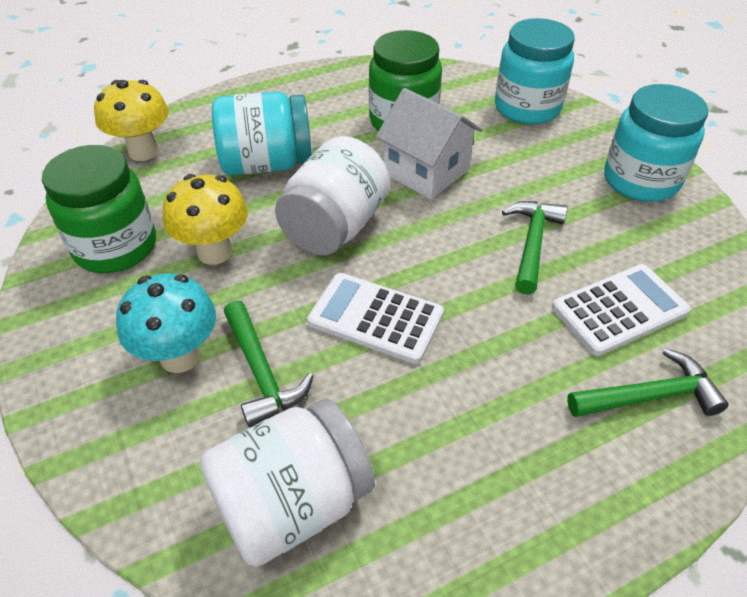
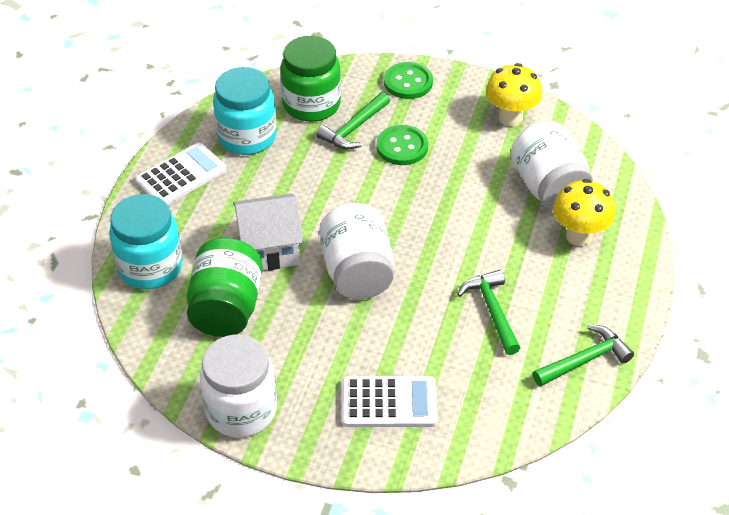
green button: none = 0 -> [376,125,428,165] [384,62,433,99] = 2
turquoise jar: [212,91,312,175] [495,18,575,125] [604,84,708,202] = 3 -> [109,194,183,289] [213,67,277,155] = 2
turquoise mushroom: [116,273,216,373] = 1 -> none = 0
white jar: [199,398,375,567] [275,136,390,255] = 2 -> [200,335,277,438] [319,203,394,299] [511,121,593,210] = 3

